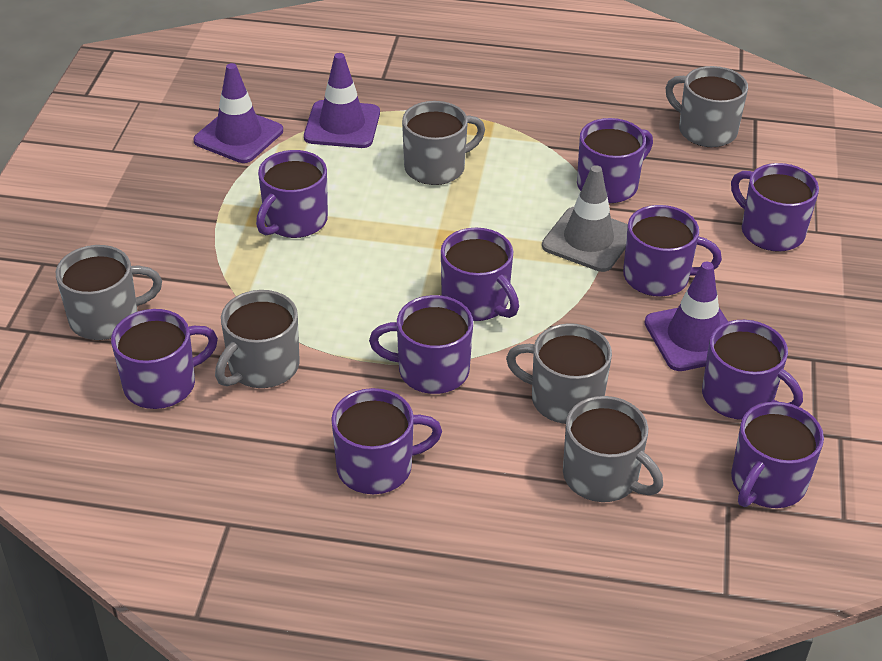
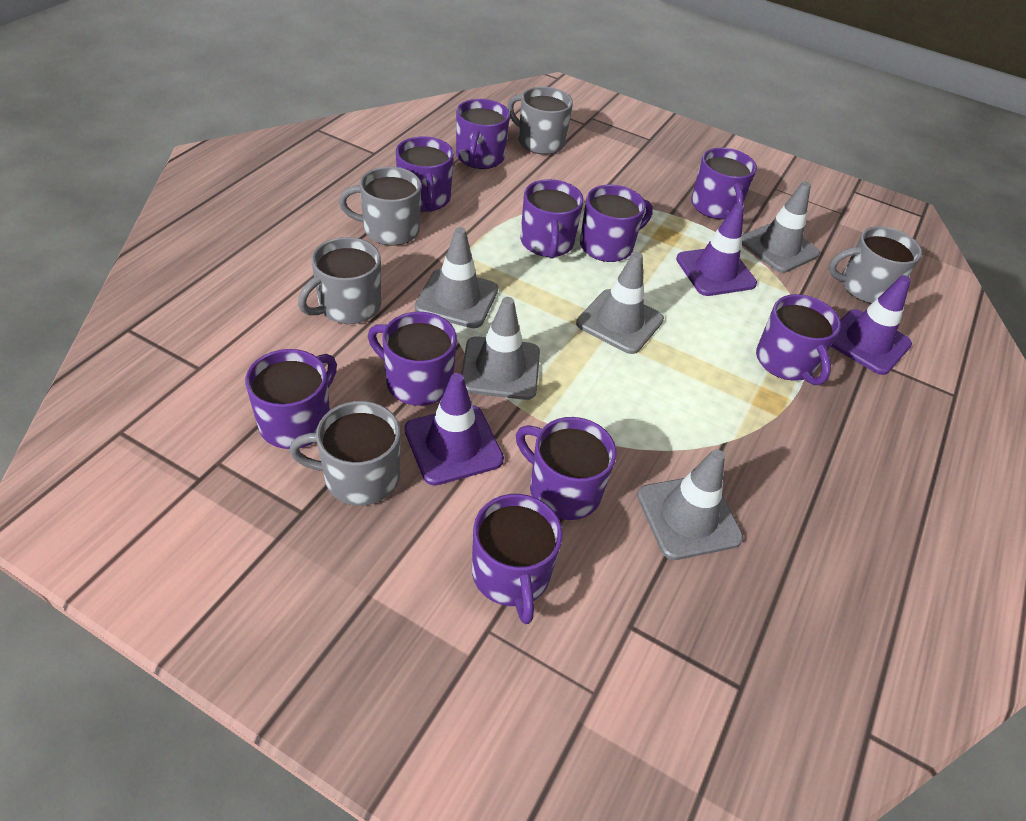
grey mug: [56,245,162,340] [215,290,300,388] [402,101,485,185] [506,323,612,424] [563,396,663,502] [665,66,748,147] = 6 -> [289,401,400,506] [298,237,381,324] [339,167,421,246] [507,87,573,155] [829,226,922,304] = 5
grey traffic cone: [542,165,628,272] = 1 -> [415,227,498,328] [461,297,540,400] [576,252,664,354] [637,449,743,560] [741,181,820,273] = 5

